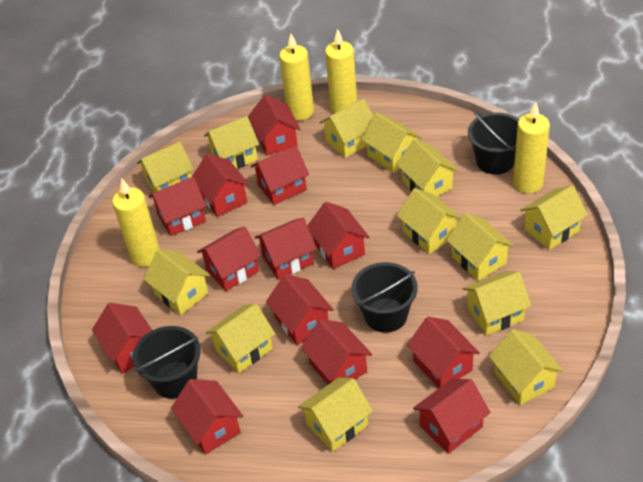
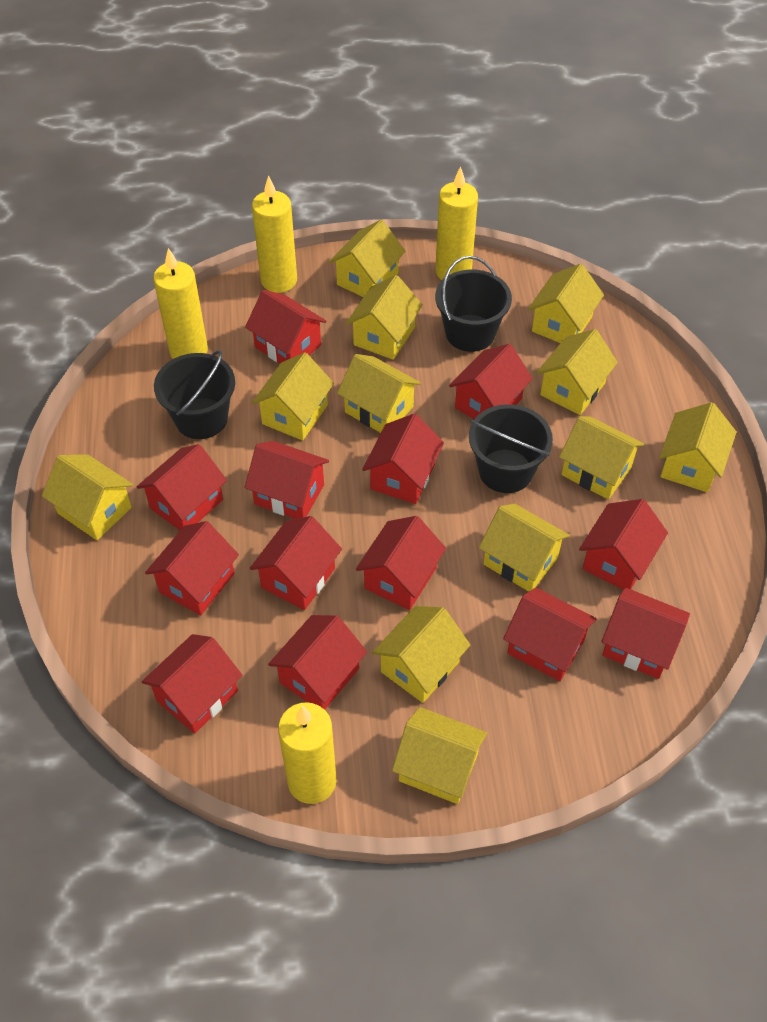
yellow house: [137,141,194,193] [144,250,210,315] [204,116,259,169] [206,303,275,373] [298,377,373,452] [319,98,373,158] [361,112,422,173] [396,139,458,197] [397,188,462,254] [446,213,514,281] [463,271,531,336] [489,329,564,405] [520,185,588,250] = 13 -> [42,454,133,540] [252,352,334,440] [329,220,405,297] [337,354,421,433] [346,275,423,360] [372,606,470,703] [392,707,487,804] [479,504,570,592] [528,264,604,343] [536,329,618,415] [559,416,644,500] [659,402,736,492] = 12

